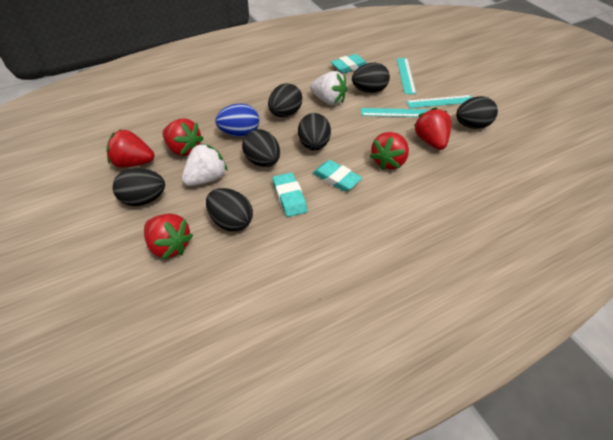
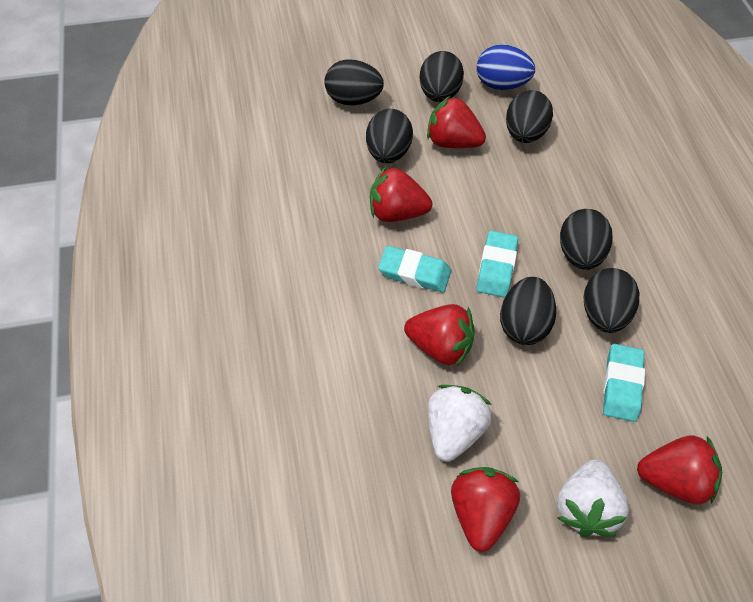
turquoise ruler: [361,108,429,117] [397,58,416,94] [406,95,472,108] = 3 -> none = 0

